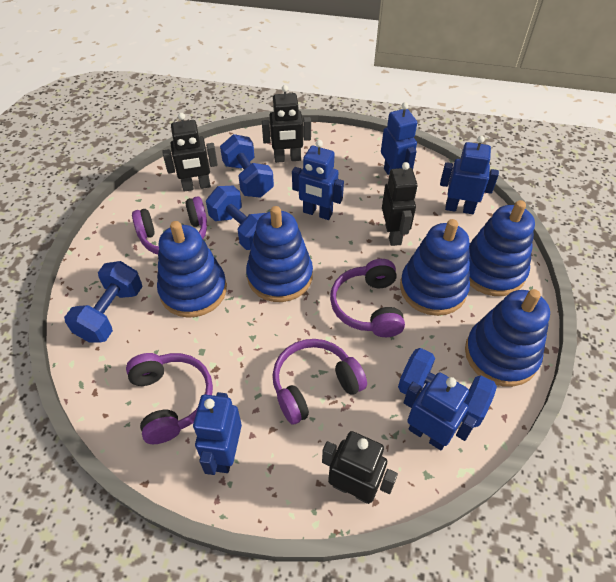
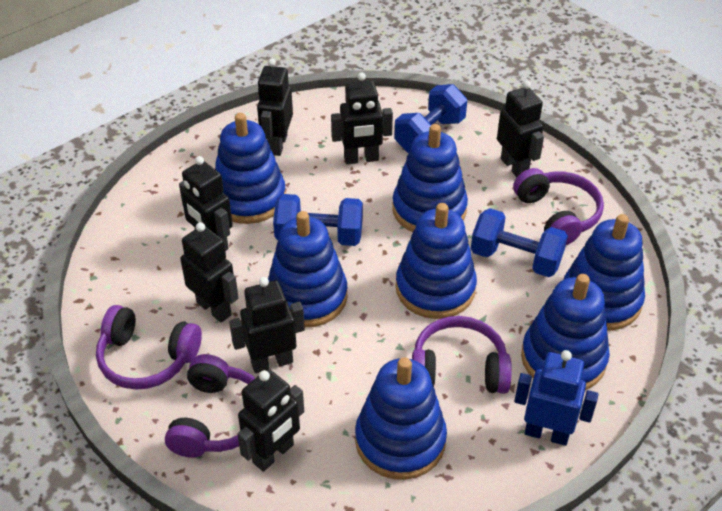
black robot: [162,113,218,192] [262,85,311,163] [322,431,398,504] [382,162,417,246] = 4 -> [179,156,233,251] [180,222,239,323] [229,277,305,373] [237,369,304,472] [257,58,293,156] [331,72,393,164] [497,81,544,177] = 7
blue dumbbell: [64,261,142,343] [206,186,265,250] [220,134,274,197] [398,348,497,428] = 4 -> [273,194,363,246] [394,84,467,153] [471,208,568,277] = 3
blue robot: [193,392,242,475] [292,140,344,220] [381,102,417,175] [404,372,477,450] [440,136,499,214] = 5 -> [514,350,598,446] = 1
blue stacking toy: [157,221,227,318] [246,206,313,302] [400,219,470,316] [465,289,550,387] [469,200,535,296] = 5 -> [215,113,286,224] [268,211,348,327] [355,357,447,480] [392,124,468,232] [396,203,477,319] [521,274,610,390] [563,214,645,330] = 7

